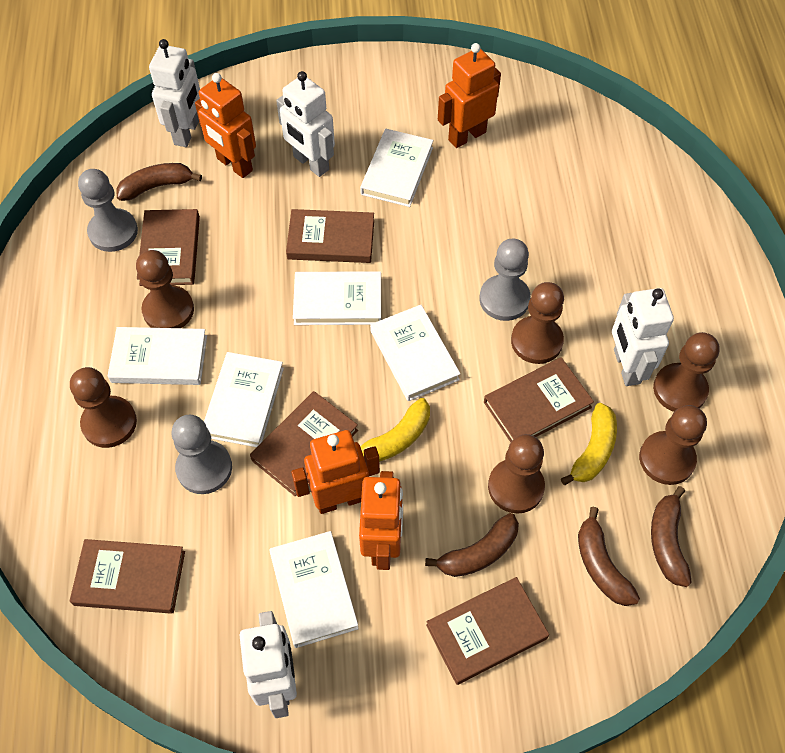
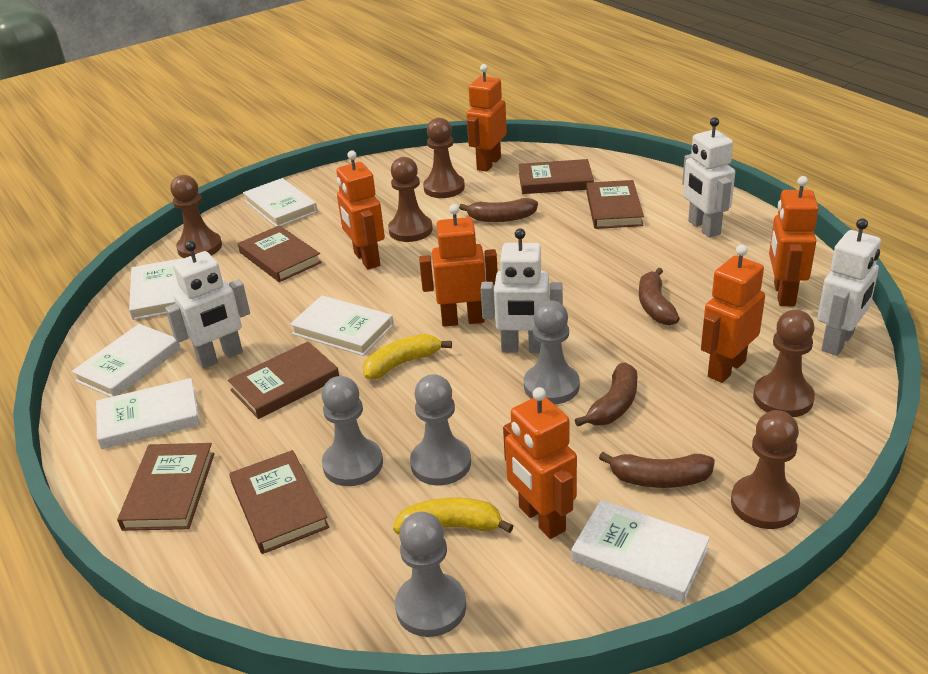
brown pawn: [70,367,137,448] [136,250,194,328] [488,434,545,514] [511,282,564,364] [639,405,707,485] [653,332,720,412] = 6 -> [170,175,222,258] [388,157,433,242] [423,118,465,198] [731,410,800,529] [753,310,815,417] = 5
grey pawn: [78,169,138,252] [172,415,232,494] [479,239,531,321] = 3 -> [321,376,383,486] [395,512,466,637] [410,374,471,485] [524,301,580,404] = 4
orange robot: [195,73,256,178] [291,430,380,514] [359,471,403,570] [438,43,501,148] = 4 -> [336,150,385,270] [419,204,498,327] [466,64,507,172] [503,387,577,539] [701,245,765,383] [769,176,819,306] = 6

